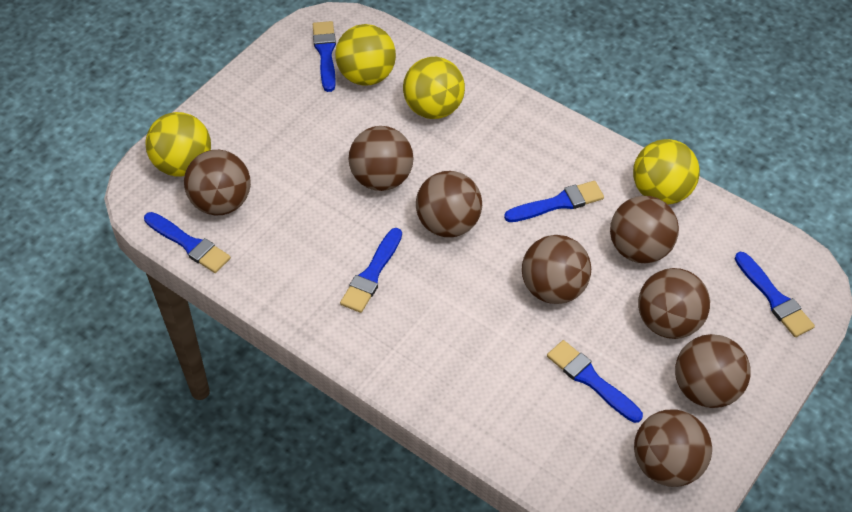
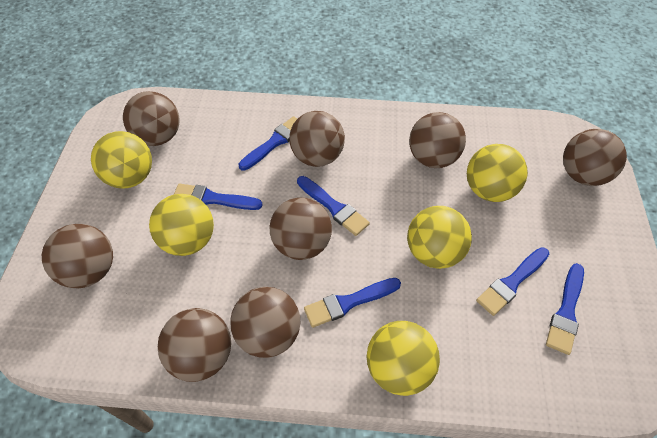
yellow ball: [145,112,211,176] [335,24,396,86] [403,57,465,119] [633,139,700,204] = 4 -> [91,131,152,189] [149,194,214,256] [367,321,440,396] [407,206,472,269] [467,144,528,202] = 5

